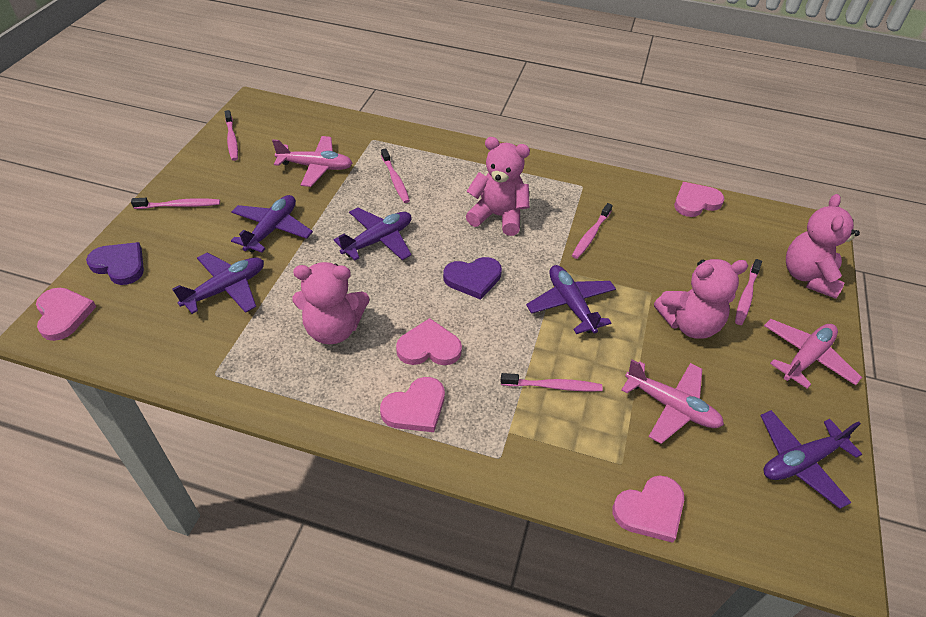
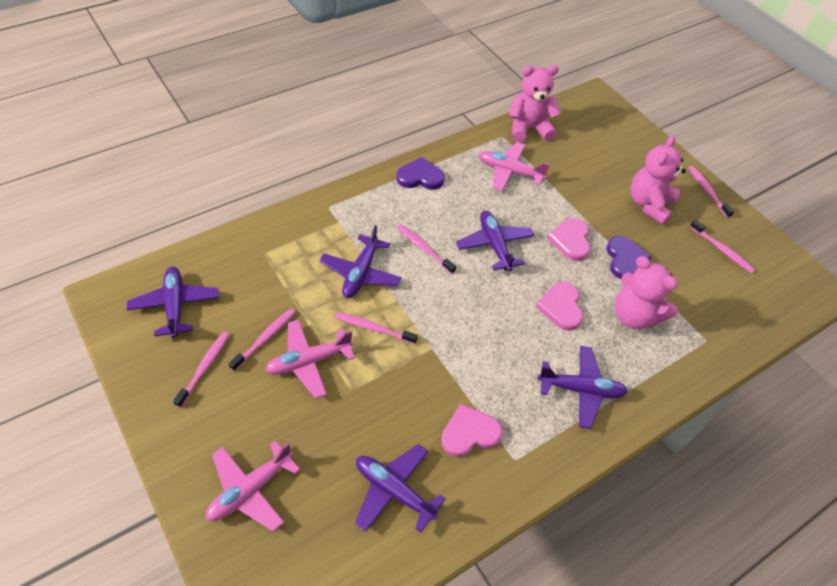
pink heart: [36,288,96,341] [380,377,445,432] [396,318,462,365] [612,475,684,543] [674,182,725,217] = 5 -> [441,404,503,457] [536,282,583,331] [547,218,590,261] = 3
pink teddy bear: [293,262,369,344] [466,137,530,236] [654,259,748,339] [786,194,860,299] = 4 -> [509,65,561,142] [615,256,678,329] [630,136,686,225] = 3

